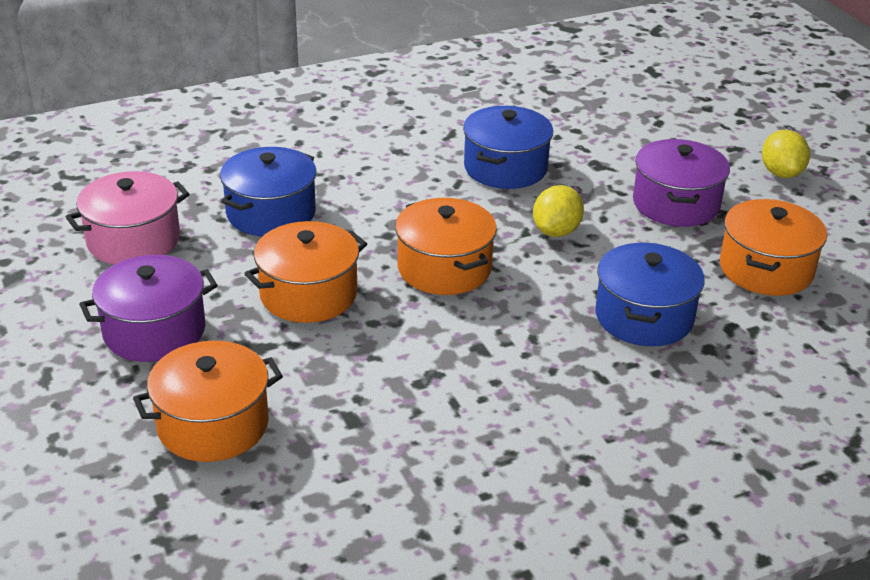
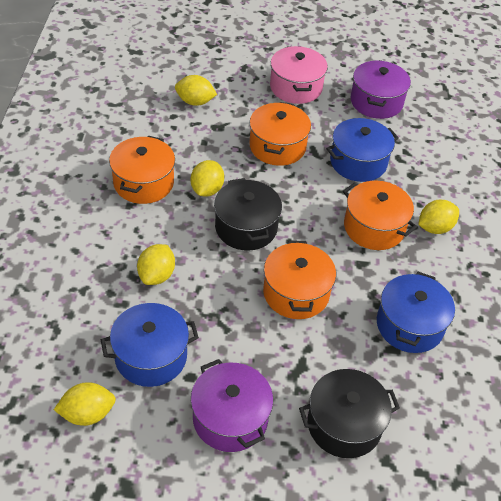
black pot: none = 0 -> [214,178,282,251] [299,369,400,458] = 2
yellow lemon: [533,185,584,237] [762,130,810,178] = 2 -> [54,382,116,426] [137,244,175,285] [175,75,217,106] [191,160,224,197] [418,200,459,234] = 5

